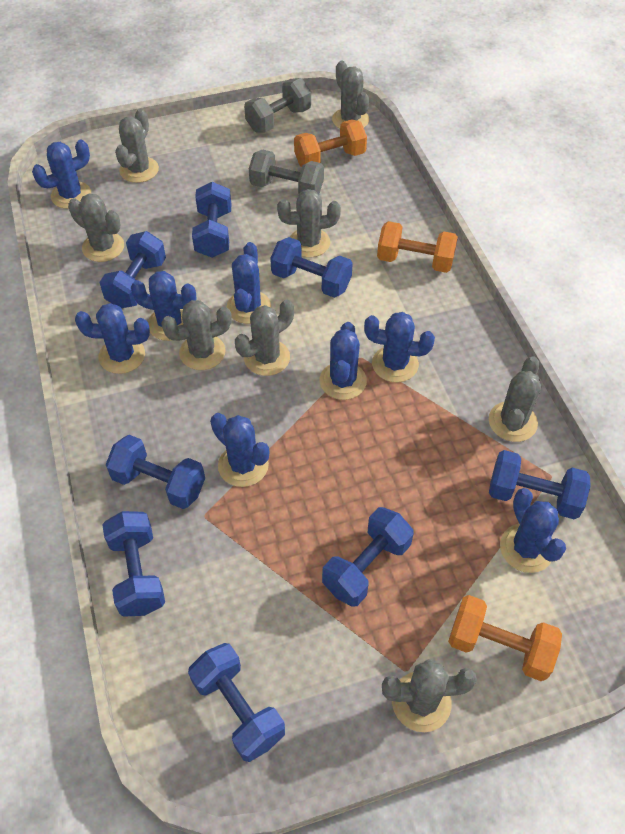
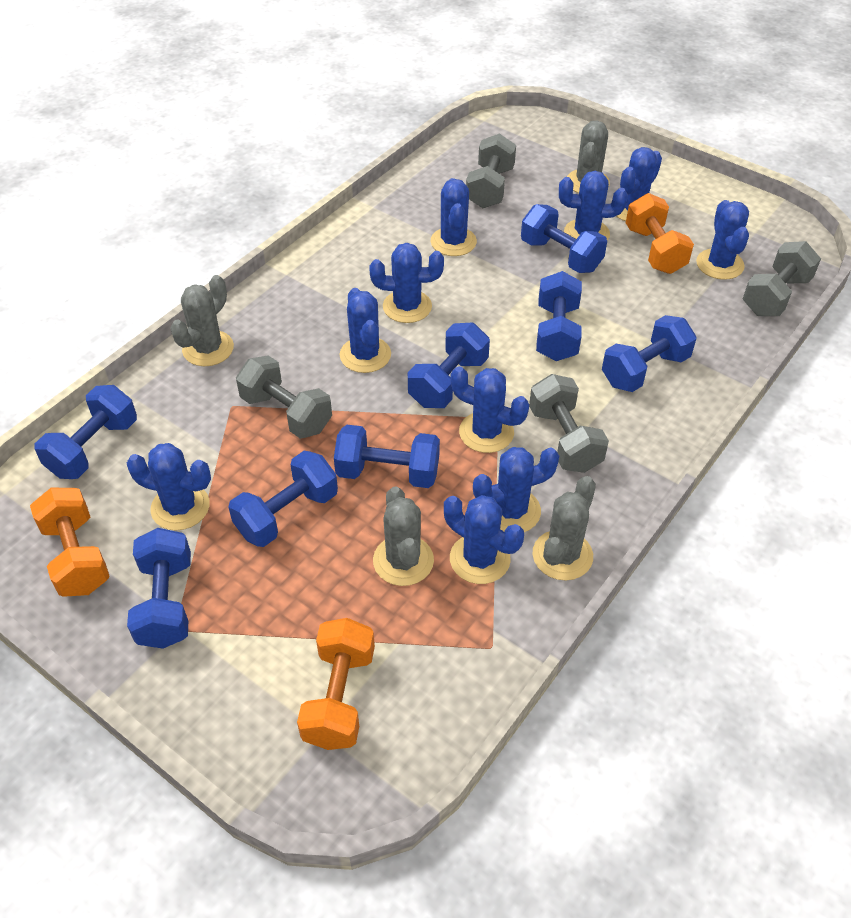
blue cactus: [32,140,91,209] [75,303,150,374] [131,271,196,341] [210,413,269,487] [227,242,271,324] [320,322,367,400] [364,312,435,382] [500,488,566,573] = 8 -> [127,443,211,530] [340,288,391,373] [369,243,444,323] [431,178,477,256] [444,495,524,584] [450,366,529,453] [473,447,559,532] [559,171,628,241] [616,147,662,221] [696,200,749,280] = 10
grey cactus: [68,194,124,262] [115,108,159,183] [161,300,232,370] [235,300,294,376] [277,189,341,258] [332,61,369,129] [382,659,477,732] [489,356,541,442] = 8 -> [170,275,234,366] [373,486,434,586] [532,476,596,581] [567,120,610,193] = 4
grey dumbbell: [244,78,311,132] [249,150,324,194] = 2 -> [236,356,332,439] [466,133,516,208] [529,374,609,473] [743,241,821,316] = 4

